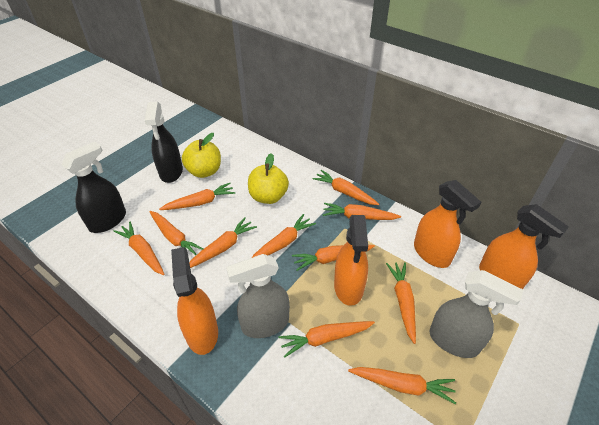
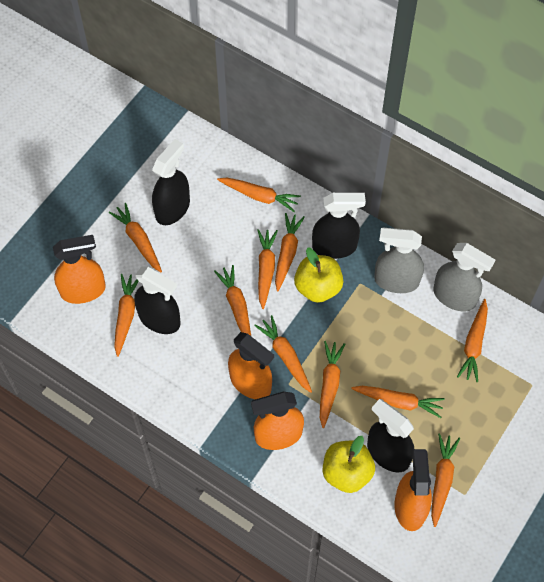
black spray bottle: [61,142,126,233] [145,101,183,183] = 2 -> [134,267,181,334] [152,139,190,225] [312,193,366,259] [367,399,414,473] = 4

